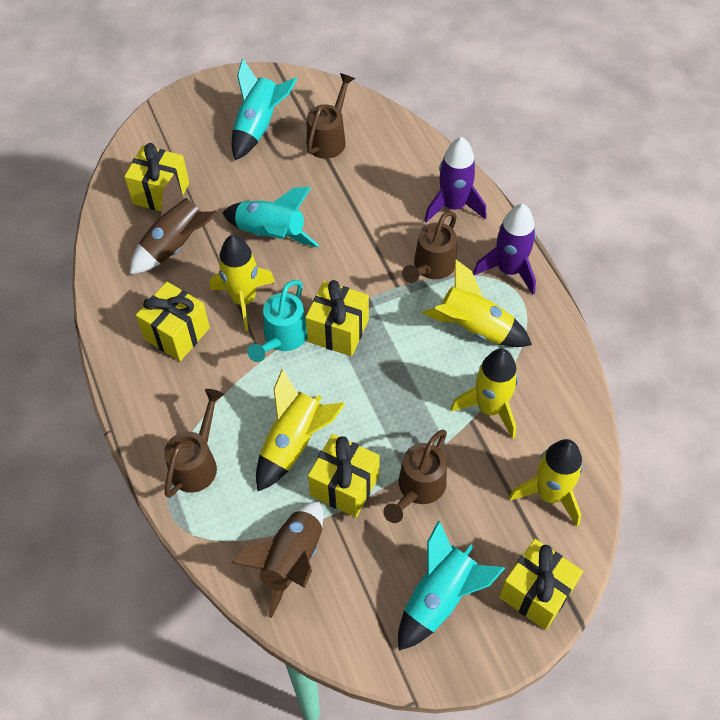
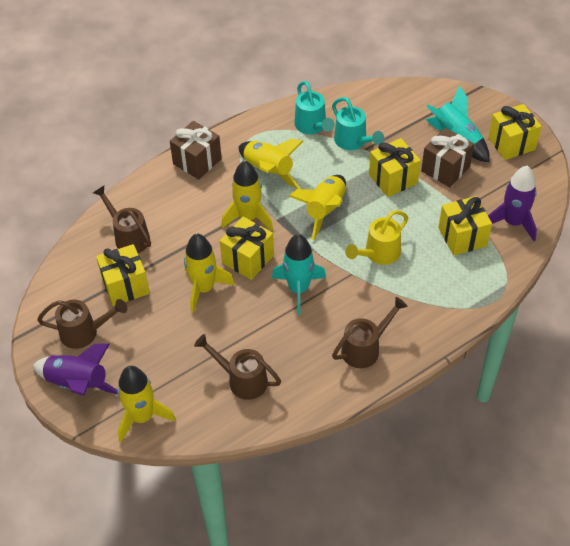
brown gift: none = 0 -> [170,121,222,179] [421,128,474,187] = 2
brown rocket: [130,173,218,274] [231,501,323,618] = 2 -> none = 0
turquoise rocket: [222,187,319,247] [232,59,297,160] [398,520,505,650] = 3 -> [272,234,326,315] [426,86,490,163] = 2
turquoise watering can: [247,280,307,362] = 1 -> [294,81,335,134] [332,97,384,150] = 2
yellow watering can: none = 0 -> [345,210,408,265] = 1

